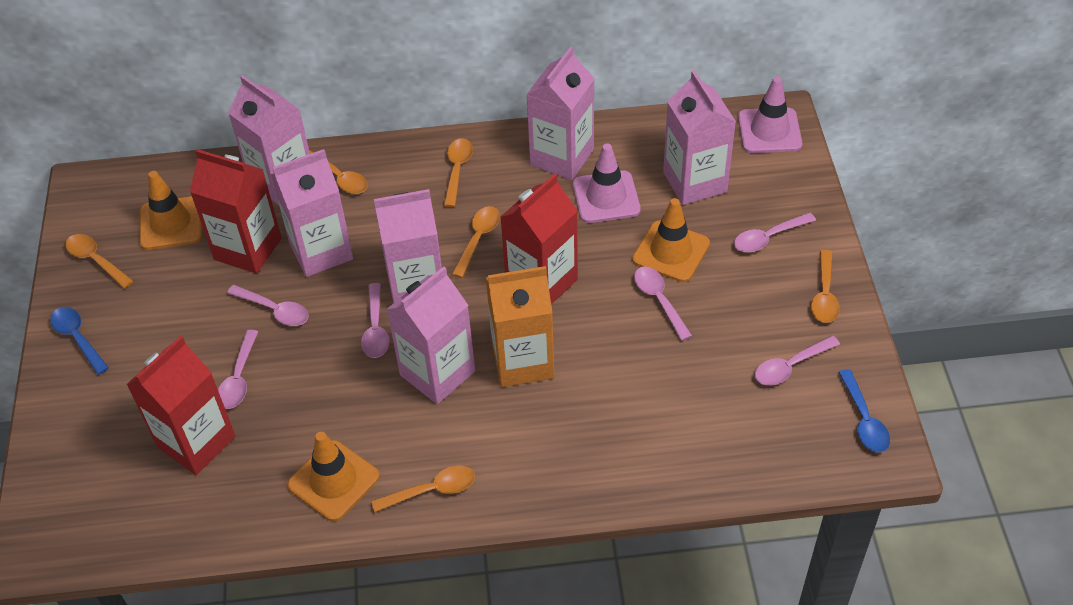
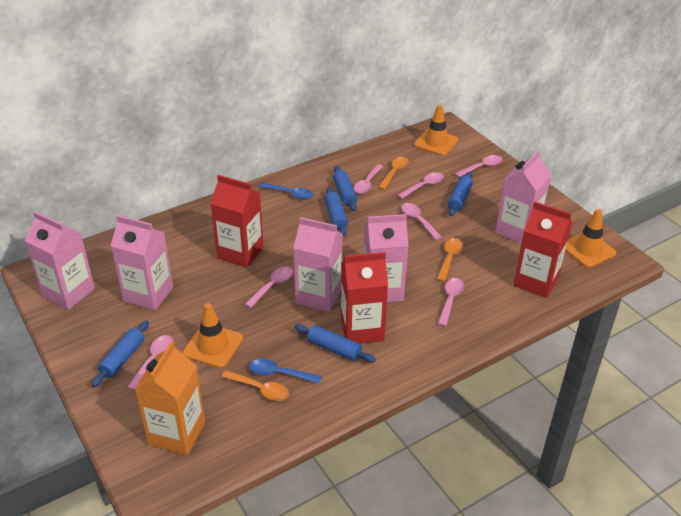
blue rolling pin: none = 0 -> [92,321,149,387] [295,324,376,363] [325,187,348,236] [333,166,357,211] [448,172,473,216] = 5
orange spoon: [66,234,134,288] [309,150,368,194] [371,466,475,512] [444,138,473,207] [452,206,500,278] [811,250,840,323] = 6 -> [221,370,289,401] [378,157,409,190] [437,238,463,282] = 3
pink carton: [228,75,310,205] [271,149,353,277] [374,189,442,303] [387,267,475,404] [526,46,595,180] [663,70,736,205] = 6 -> [25,211,95,310] [111,215,173,311] [293,217,343,312] [364,214,409,302] [495,150,551,244] = 5
pink spoon: [218,330,258,409] [227,285,309,326] [361,283,390,358] [634,266,692,341] [734,213,816,252] [755,336,840,385] = 6 -> [127,335,173,391] [245,266,293,308] [354,164,383,194] [397,172,444,199] [401,203,442,240] [438,278,465,326] [455,155,502,177] = 7
pink traffic cone: [573,143,641,223] [738,77,802,153] = 2 -> none = 0

